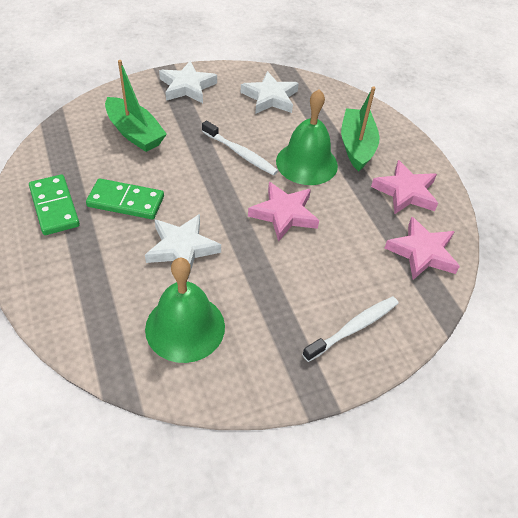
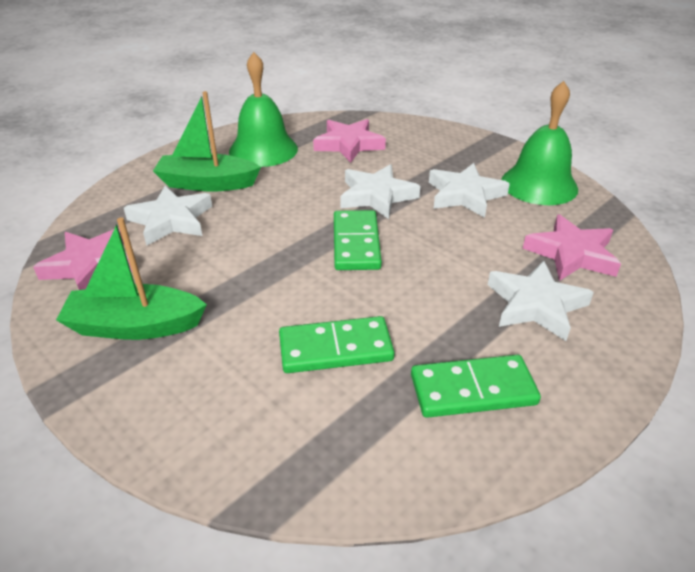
green domino: [29,174,80,235] [86,179,164,219] = 2 -> [279,316,395,373] [334,210,382,270] [411,355,541,418] = 3
white star: [145,214,221,278] [159,61,217,103] [241,71,299,114] = 3 -> [124,186,212,246] [341,164,420,219] [429,163,510,218] [488,261,594,341] = 4
white toothbrush: [202,121,278,176] [302,296,399,362] = 2 -> none = 0

